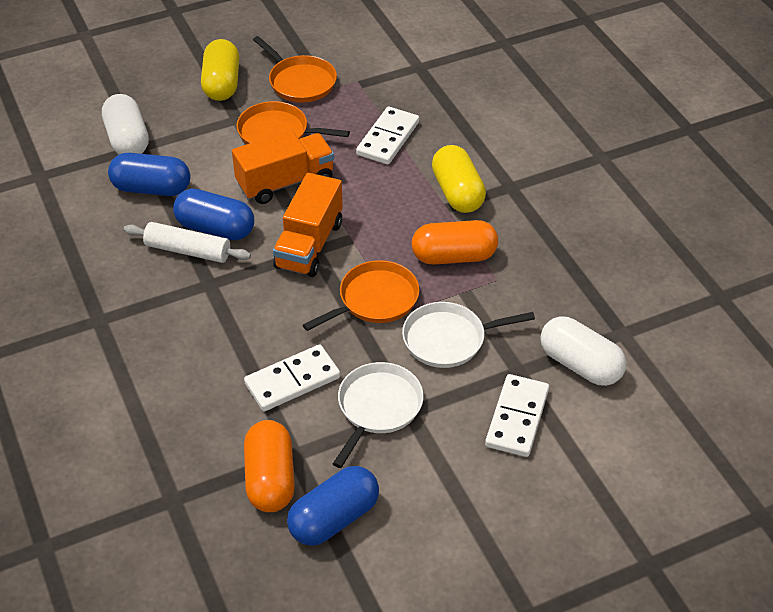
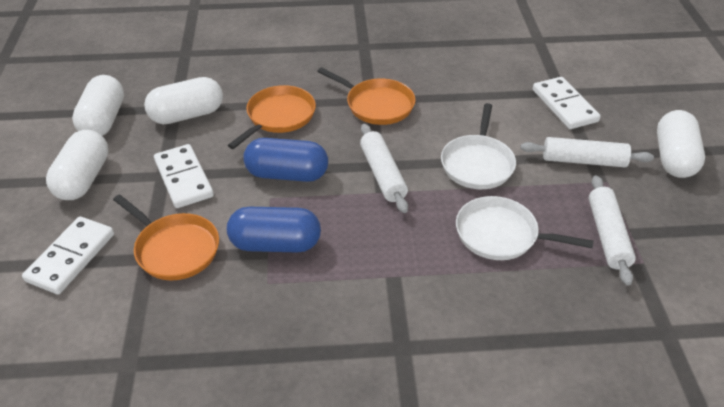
blue capsule: [108,153,190,196] [173,189,254,240] [287,466,379,546] = 3 -> [227,207,321,253] [243,138,328,182] = 2
orange capsule: [244,420,295,512] [412,220,498,265] = 2 -> none = 0
orange truck: [232,130,334,204] [273,173,343,277] = 2 -> none = 0
white capsule: [102,94,149,154] [540,316,626,386] = 2 -> [46,129,109,200] [72,75,124,136] [144,77,223,124] [657,110,705,178] = 4
white rolling pin: [124,222,251,263] = 1 -> [360,124,408,213] [520,137,654,167] [588,176,636,286] = 3
yellow capsule: [201,39,240,101] [432,145,486,213] = 2 -> none = 0

